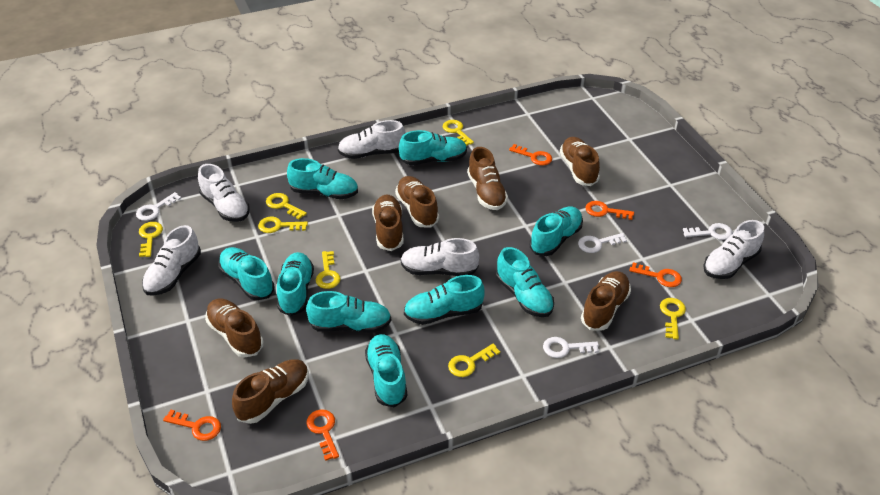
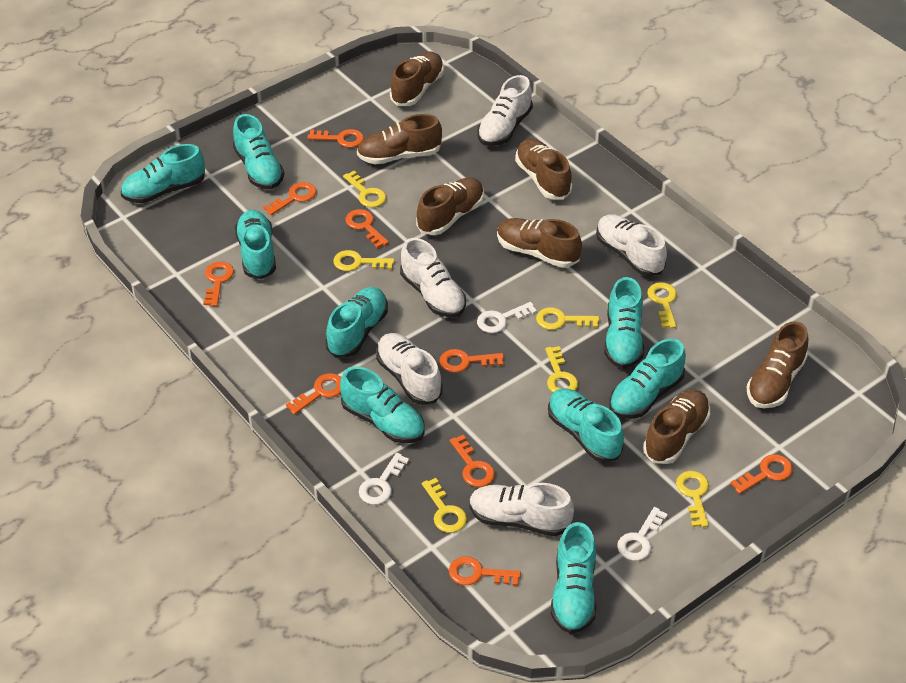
orange key: [163,410,221,441] [307,409,339,461] [509,144,552,166] [585,201,634,220] [629,262,682,287] = 5 -> [203,261,234,306] [263,182,316,215] [286,373,341,415] [307,129,364,148] [345,209,389,248] [440,349,504,373] [449,556,521,586] [450,435,495,487] [731,454,793,494] = 9
white key: [136,192,181,221] [543,337,599,358] [578,233,627,253] [683,223,733,240] = 4 -> [359,453,409,505] [477,302,537,333] [617,507,668,561] = 3

